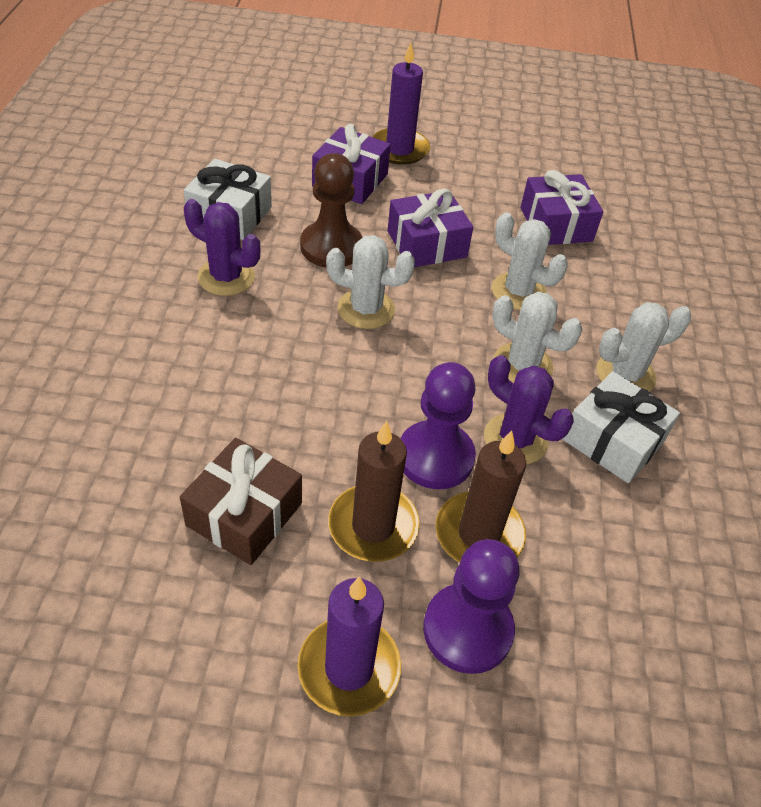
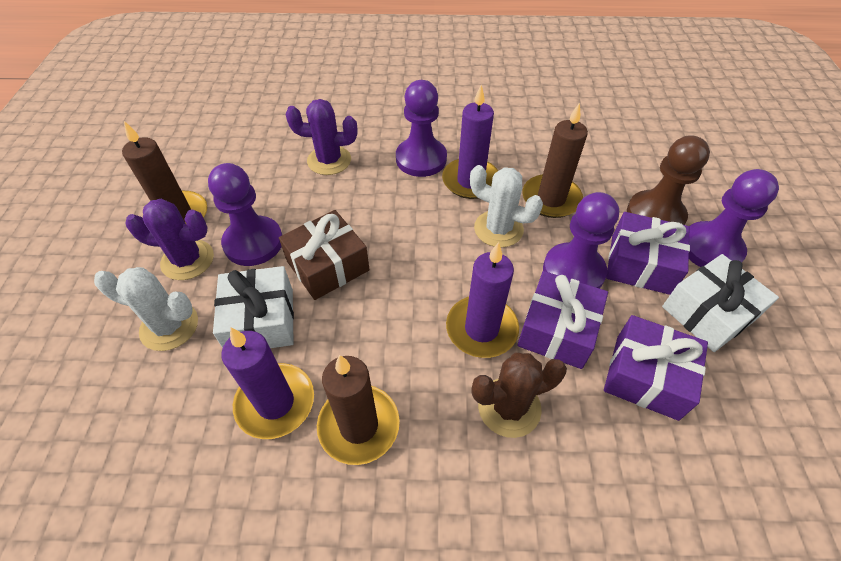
brown cactus: none = 0 -> [471,352,567,438] = 1
brown candle: [328,420,420,562] [435,431,526,563] = 2 -> [122,121,207,224] [317,355,400,465] [522,102,588,218] = 3
purple candle: [297,577,401,717] [372,42,430,165] = 2 -> [221,327,314,439] [442,85,498,199] [446,242,519,358] = 3
purple pawn: [400,362,476,489] [423,539,519,674] = 2 -> [208,163,282,266] [396,80,447,177] [543,192,619,289] [689,169,779,267] = 4
white cactus: [326,235,415,329] [492,212,568,310] [492,292,582,383] [596,302,691,392] = 4 -> [94,267,198,351] [470,165,543,247] = 2

